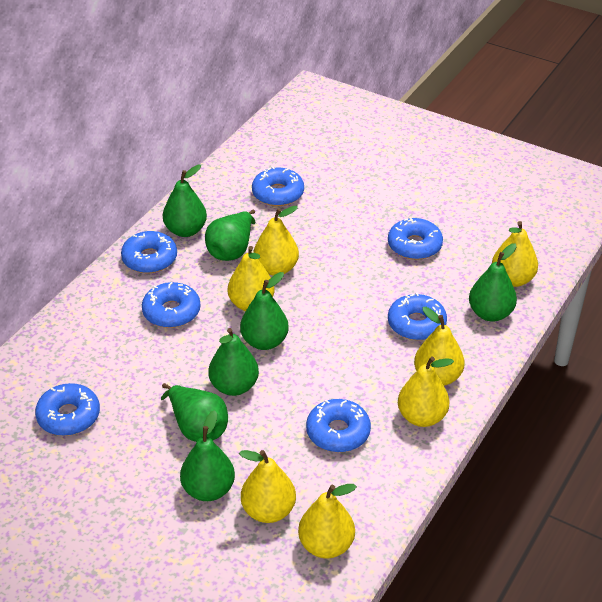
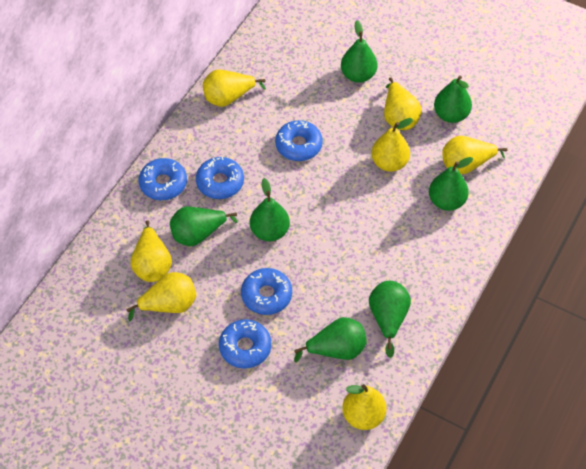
blue donut: [35,383,100,436] [121,231,177,273] [142,282,200,328] [252,166,304,206] [306,399,371,452] [388,218,443,260] [388,293,447,340] = 7 -> [139,158,187,200] [196,157,244,199] [219,319,271,369] [241,268,292,315] [275,120,323,161] = 5

